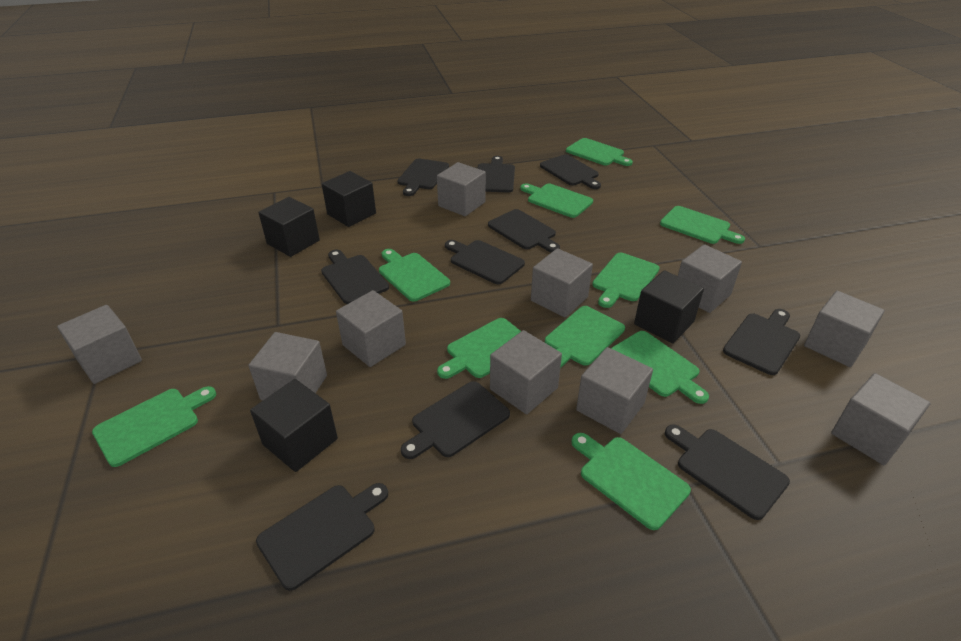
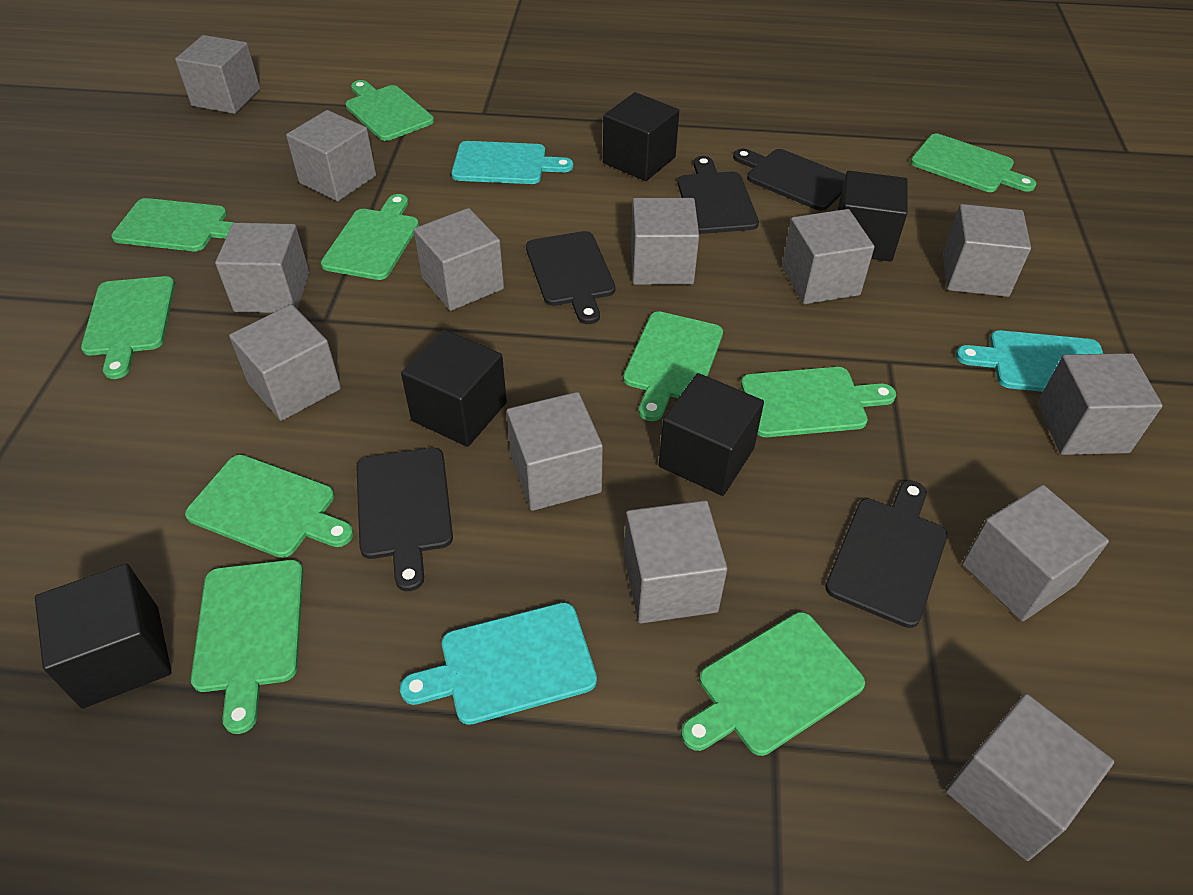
black cube: [250,379,338,472] [258,197,320,257] [322,171,376,227] [634,270,704,344] = 4 -> [35,564,172,708] [401,330,507,447] [603,92,679,181] [659,373,764,496] [837,171,907,262] = 5
black cutting board: [256,483,388,591] [321,250,389,304] [397,158,449,196] [401,381,510,459] [445,240,525,284] [477,156,515,193] [488,209,560,253] [540,154,601,189] [665,424,790,520] [723,309,800,375] = 10 -> [356,448,453,591] [526,231,615,324] [678,156,759,234] [733,148,846,211] [825,480,948,628] = 5
grey cube: [57,305,142,384] [248,332,327,400] [336,290,406,367] [437,162,486,216] [490,330,562,414] [531,248,593,317] [576,347,653,434] [678,244,742,313] [804,291,885,367] [831,373,931,465] = 10 -> [175,35,260,114] [215,223,310,313] [229,304,341,421] [286,110,376,201] [414,208,504,311] [507,392,603,511] [624,500,728,623] [631,198,699,285] [782,209,875,304] [943,204,1031,297] [945,693,1114,861] [962,485,1109,621] [1037,353,1163,455] = 13
turquoise cutting board: none = 0 -> [400,602,597,725] [452,141,573,184] [956,330,1103,392] = 3

